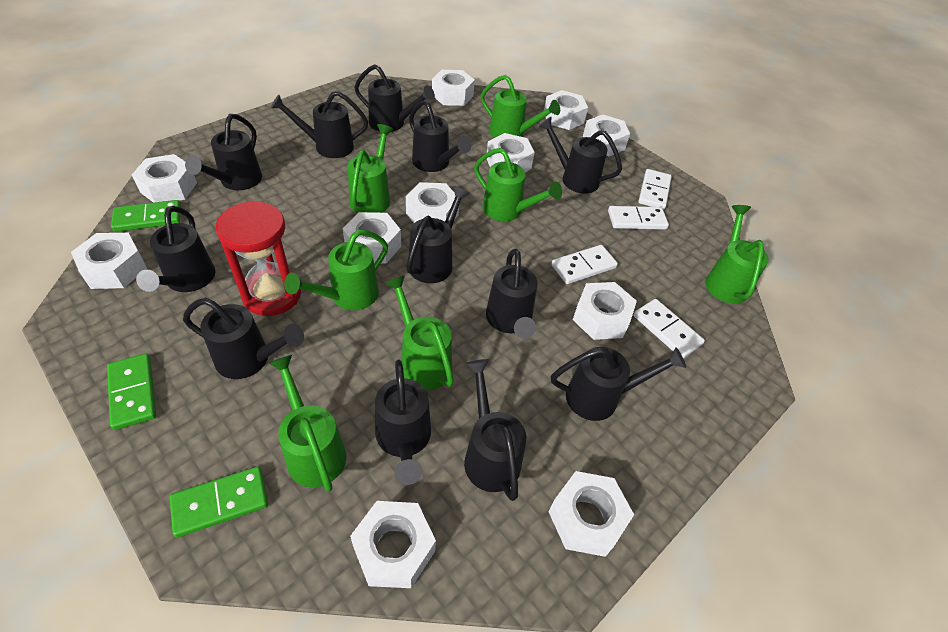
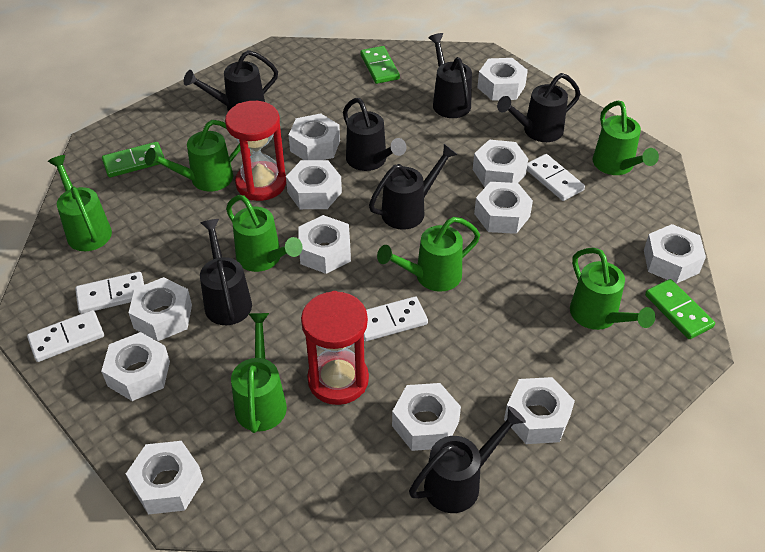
black watering can: [136,206,215,292] [183,298,304,379] [185,114,262,190] [271,91,368,158] [354,64,435,132] [375,360,431,485] [406,186,470,283] [409,100,471,172] [464,359,526,501] [486,249,537,339] [539,116,622,194] [551,347,686,421] = 12 -> [184,50,278,111] [200,219,252,325] [343,98,406,171] [369,144,458,230] [409,406,526,513] [428,33,472,118] [497,73,580,142] = 7
red hourglass: [216,201,301,316] = 1 -> [225,101,286,201] [301,291,369,405] = 2
white nut: [71,233,147,289] [132,154,197,203] [343,212,401,264] [350,501,436,588] [406,182,459,223] [432,70,475,106] [487,133,535,172] [544,90,588,130] [548,471,634,557] [573,282,637,340] [583,115,630,156] = 11 -> [101,332,170,401] [126,441,204,515] [129,277,192,341] [286,160,342,209] [289,113,340,160] [298,215,351,274] [392,383,461,451] [473,139,528,187] [474,182,533,234] [477,58,528,101] [504,377,575,444] [644,224,706,284] = 12

